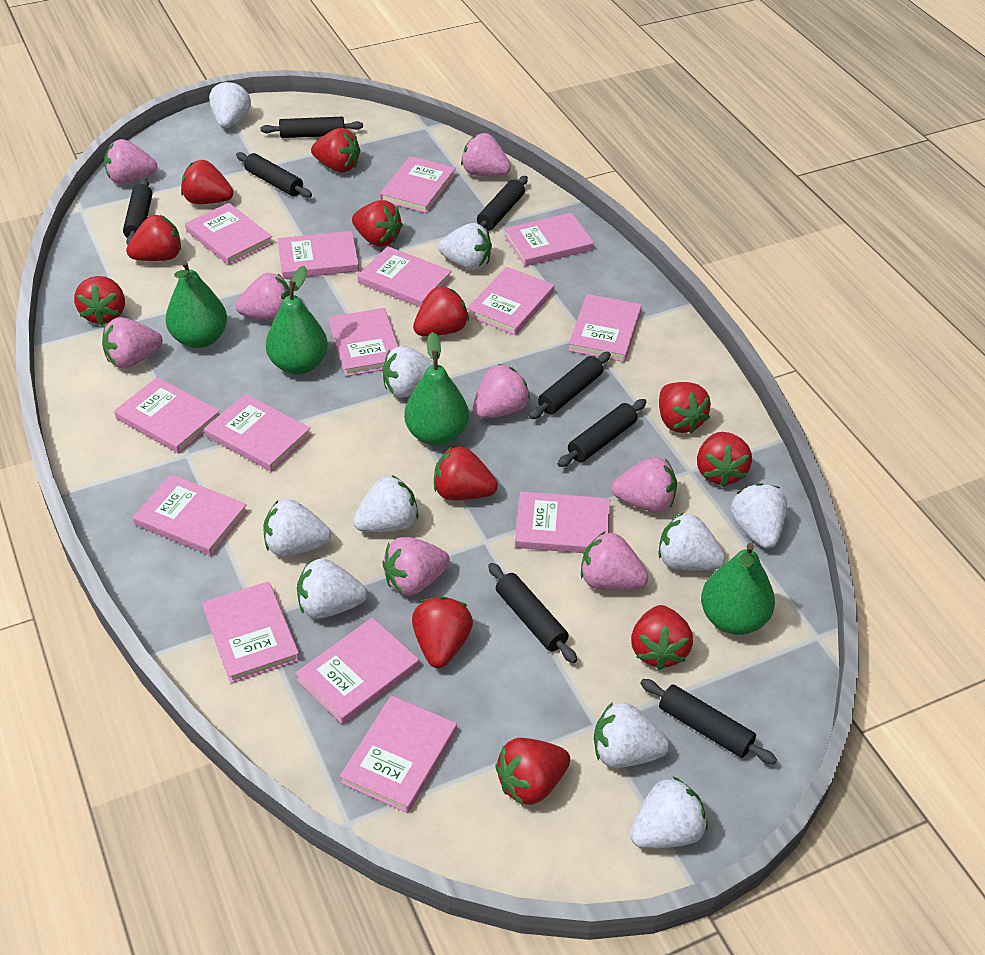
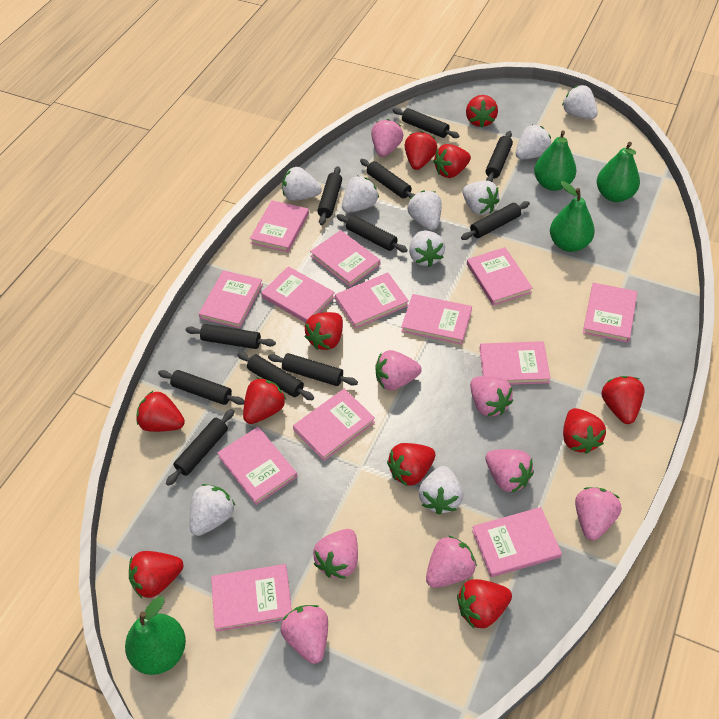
black rolling pin: [123,178,152,245] [236,152,312,198] [260,117,363,138] [477,176,528,231] [488,563,577,663] [529,352,611,419] [558,399,646,467] [640,679,777,764] = 8 -> [158,370,244,405] [166,409,234,486] [186,324,276,349] [237,352,314,400] [268,353,358,386] [317,166,342,225] [336,214,408,252] [360,159,416,199] [392,108,460,138] [461,201,530,240] [486,131,513,182] = 11
pink book: [114,377,220,454] [133,474,248,556] [185,203,273,265] [202,581,300,683] [204,394,311,472] [278,231,359,279] [295,618,419,724] [329,308,399,377] [340,695,457,813] [358,246,452,307] [380,156,456,213] [467,267,554,335] [504,213,594,266] [515,491,610,553] [568,294,642,362] = 15 -> [199,270,263,329] [211,564,292,632] [218,427,297,505] [250,200,309,252] [261,266,335,323] [293,389,375,461] [310,230,380,287] [335,273,409,329] [401,294,472,345] [467,247,533,306] [472,507,562,577] [480,341,551,385] [583,283,637,343] = 13
red strawberry: [74,276,125,325] [126,215,181,261] [181,160,233,204] [311,128,361,172] [352,200,403,247] [412,597,473,668] [413,286,469,336] [434,446,498,500] [495,738,570,805] [631,605,693,670] [659,382,711,434] [697,432,752,487] = 12 -> [129,551,183,598] [136,391,185,432] [243,378,286,424] [305,312,343,350] [387,443,435,486] [405,131,437,170] [433,144,471,178] [457,579,512,628] [466,95,498,128] [563,408,606,454] [601,376,645,424] = 11
white strawberry: [209,80,251,128] [263,499,331,557] [297,559,367,619] [353,475,418,532] [383,346,434,398] [438,223,492,270] [594,702,669,768] [630,777,707,848] [658,512,725,571] [730,483,787,549] = 10 -> [189,484,236,536] [282,167,322,201] [342,176,379,213] [407,190,441,230] [409,231,445,267] [419,466,463,515] [462,181,500,215] [516,125,551,160] [562,85,598,119] = 9

